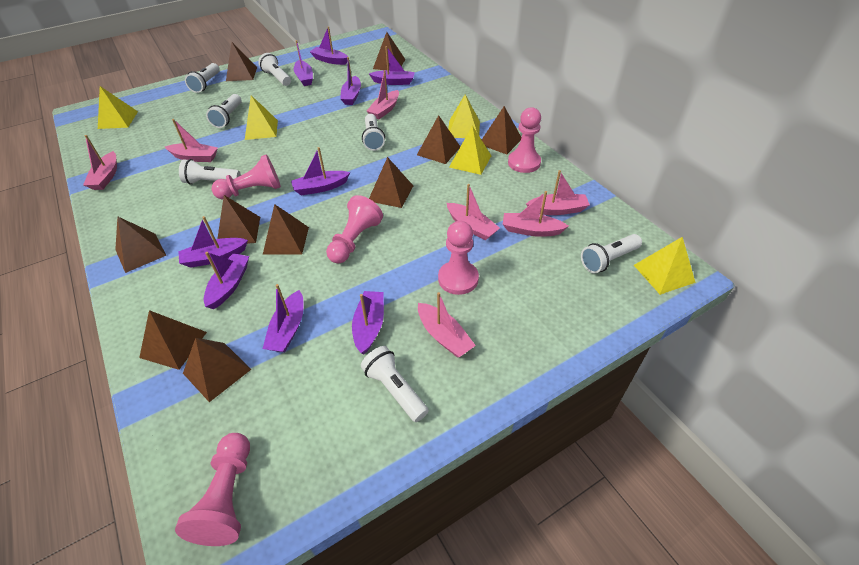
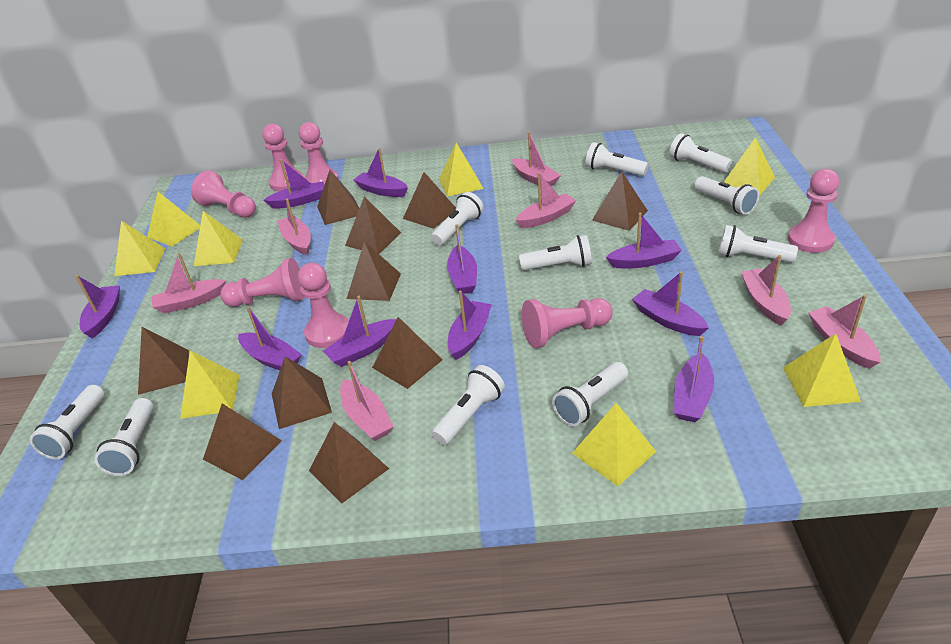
pink pawn: [175,433,250,546] [212,154,281,200] [326,195,383,264] [438,221,479,295] [508,107,541,173] = 5 -> [191,170,256,218] [220,258,304,307] [262,123,303,192] [298,263,349,348] [299,122,339,185] [522,298,613,348] [788,169,839,253] = 7
purple boat: [178,216,248,268] [204,252,249,309] [262,284,304,352] [291,147,350,195] [294,40,313,86] [310,27,348,65] [340,57,361,105] [352,291,384,354] [369,46,415,85] = 9 -> [75,275,120,338] [238,306,302,370] [264,159,324,209] [323,296,397,367] [353,148,408,197] [447,224,477,294] [448,291,492,360] [606,213,682,268] [632,271,709,336] [674,336,714,422] = 10
white flashlight: [179,159,241,185] [185,63,220,93] [206,94,241,128] [258,53,291,86] [361,346,429,422] [362,114,385,151] [581,234,642,273] = 7 -> [30,385,105,459] [94,398,154,476] [431,192,484,246] [432,365,505,445] [519,235,592,270] [552,362,628,426] [585,142,648,176] [669,133,732,173] [694,176,759,215] [718,225,798,263] = 10
yellow pyramid: [98,86,138,129] [245,95,278,140] [448,94,480,138] [449,125,491,175] [634,237,696,295] = 5 -> [114,221,166,276] [147,192,200,246] [180,351,240,419] [194,211,243,266] [439,143,484,196] [572,403,656,486] [724,137,775,195] [783,333,861,407] = 8

